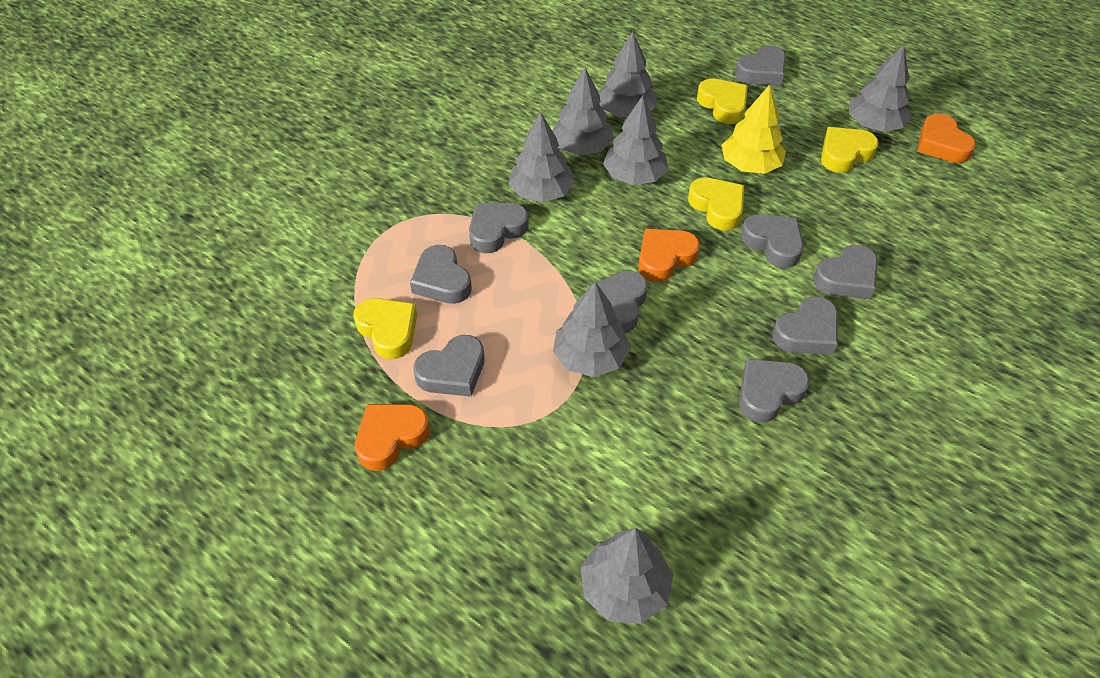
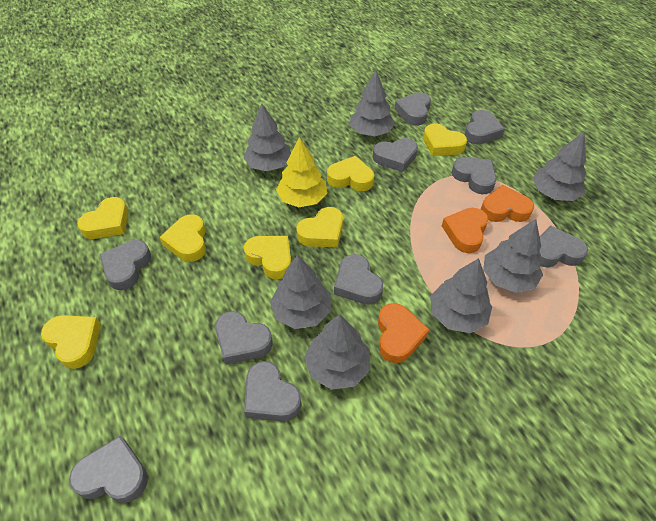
grey heart: [410,245,472,304] [413,335,485,397] [469,203,529,253] [587,270,648,333] [735,45,786,86] [739,359,810,422] [741,214,803,268] [772,297,838,355] [813,245,878,299] = 9 -> [69,435,148,503] [99,240,151,290] [215,311,273,365] [244,361,302,421] [334,254,383,305] [373,138,418,172] [395,92,431,126] [452,157,497,194] [465,110,505,144] [539,225,588,267] = 10
yellow heart: [353,298,417,359] [688,178,744,230] [697,78,748,124] [821,127,879,173] = 4 -> [41,315,101,369] [77,197,128,239] [160,214,206,262] [244,236,291,279] [296,207,343,248] [327,156,374,191] [423,124,467,156] = 7

